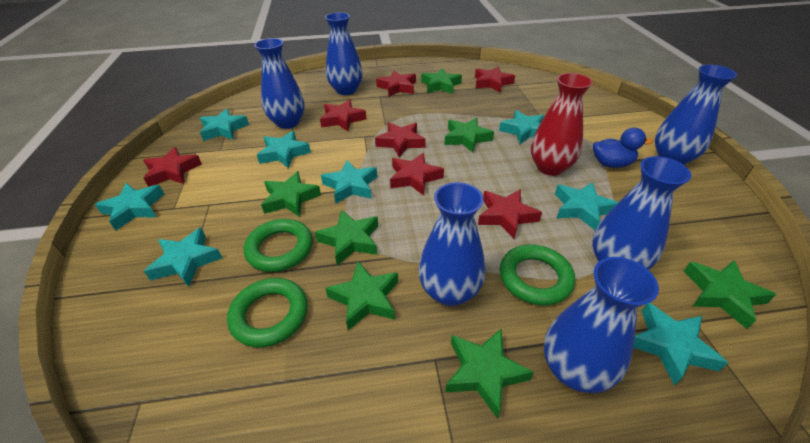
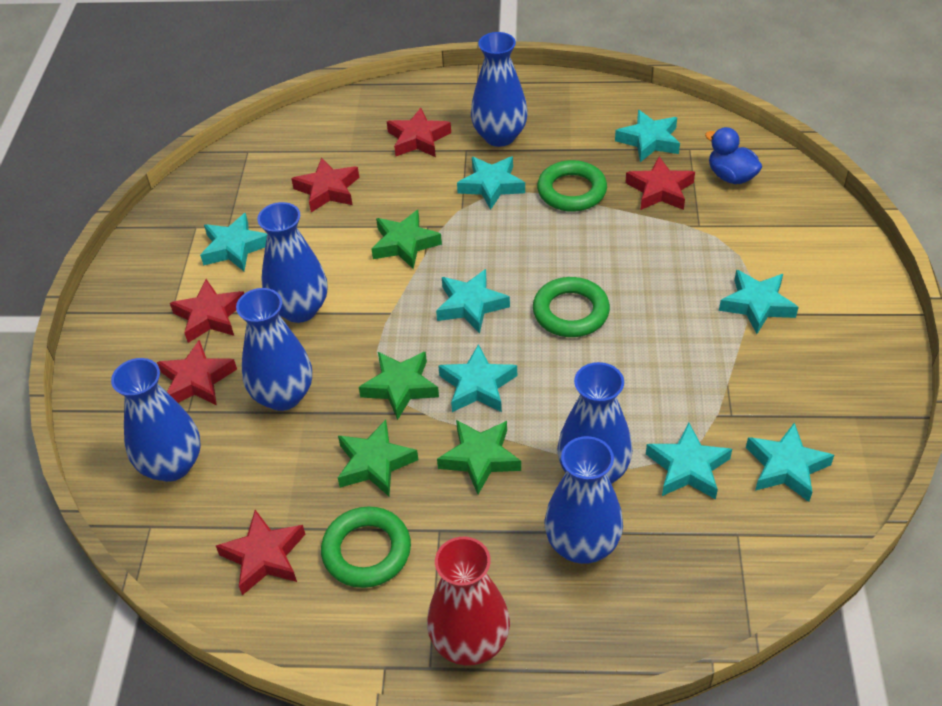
green star: [261,171,321,217] [315,210,378,265] [325,261,398,330] [421,68,462,94] [445,117,494,152] [445,328,534,419] [684,260,777,329] = 7 -> [338,420,418,497] [359,351,439,420] [372,210,442,269] [437,420,521,494] = 4
red star: [143,147,202,187] [320,100,366,131] [375,122,426,157] [376,70,416,97] [390,153,444,196] [475,66,515,93] [478,189,542,239] = 7 -> [157,340,237,405] [170,279,244,343] [216,510,306,595] [291,158,359,212] [387,108,451,157] [625,157,695,210] = 6

